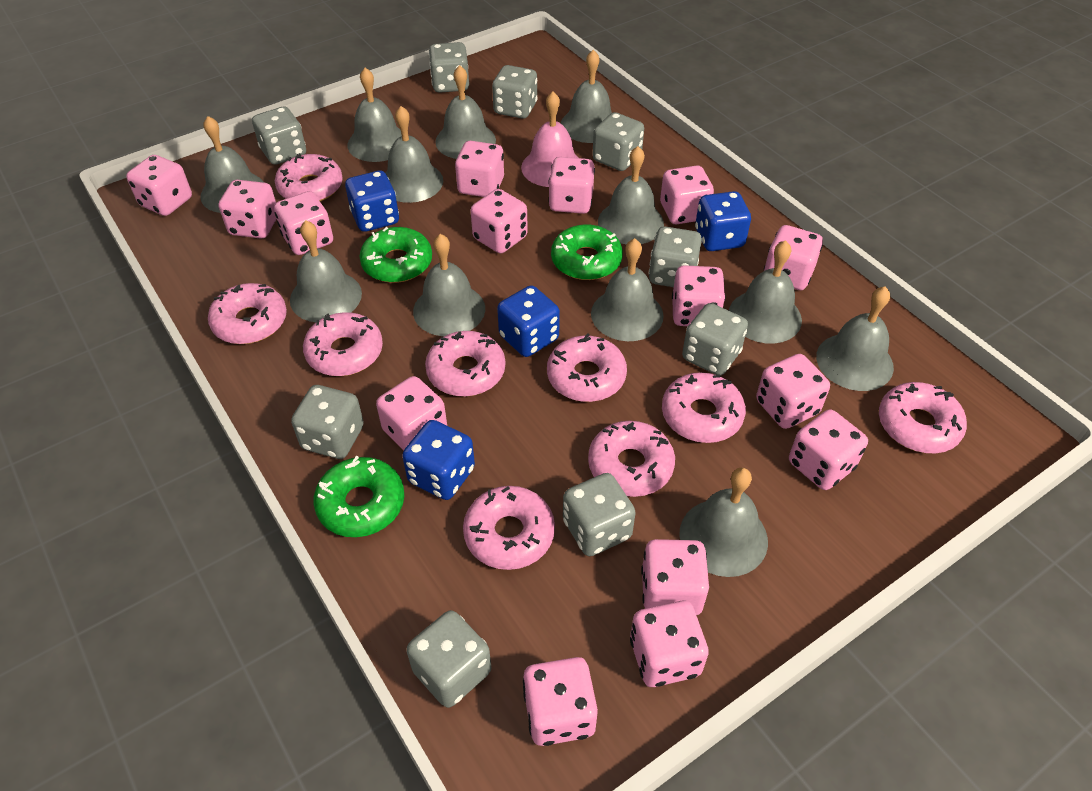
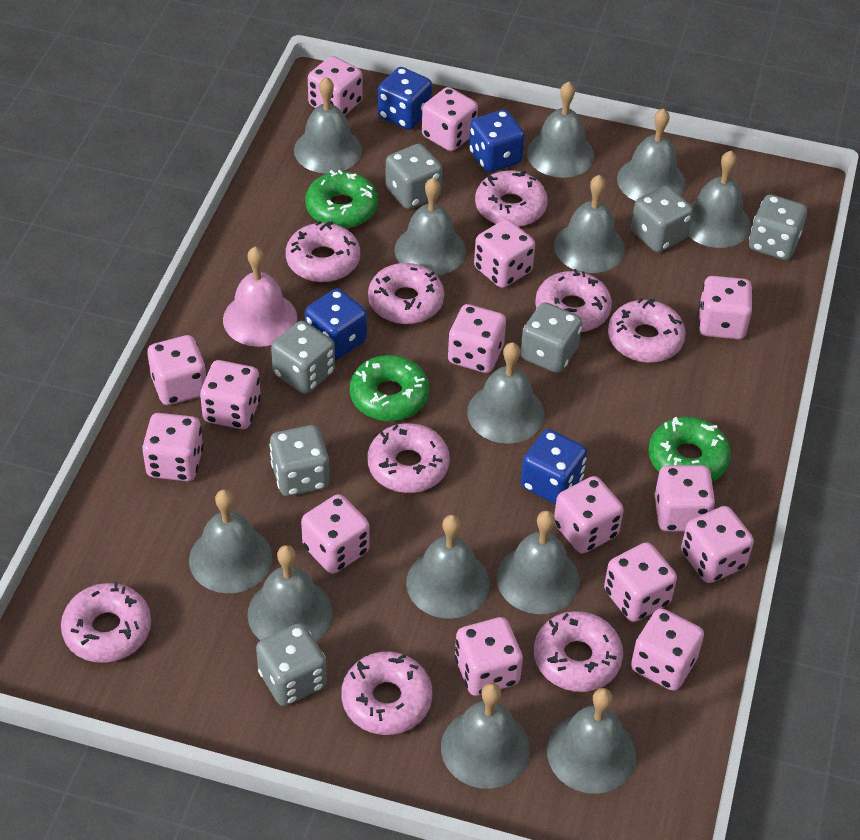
grey bell: [200,116,264,213] [290,220,362,322] [347,68,402,162] [385,106,443,203] [413,234,485,336] [435,65,496,159] [561,50,612,143] [591,238,664,341] [598,146,664,245] [679,467,768,577] [729,240,802,344] [816,287,894,391] = 12 -> [189,489,272,593] [248,545,333,641] [294,77,362,174] [395,178,466,276] [406,515,490,619] [441,683,530,789] [467,342,544,444] [497,511,580,614] [527,81,595,178] [547,688,636,794] [554,175,625,273] [617,108,686,201] [688,151,751,248] = 13
grey dice: [252,107,306,165] [291,385,364,459] [406,610,491,708] [429,42,469,93] [492,65,538,119] [563,473,636,556] [592,112,644,171] [649,226,702,287] [682,303,748,375] = 9 -> [256,623,327,706] [270,425,329,496] [271,321,335,394] [385,144,442,209] [520,302,582,373] [631,185,693,252] [749,194,807,260] = 7

